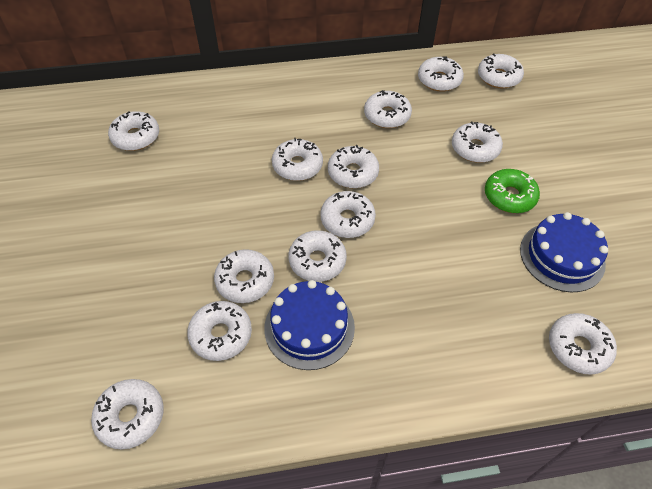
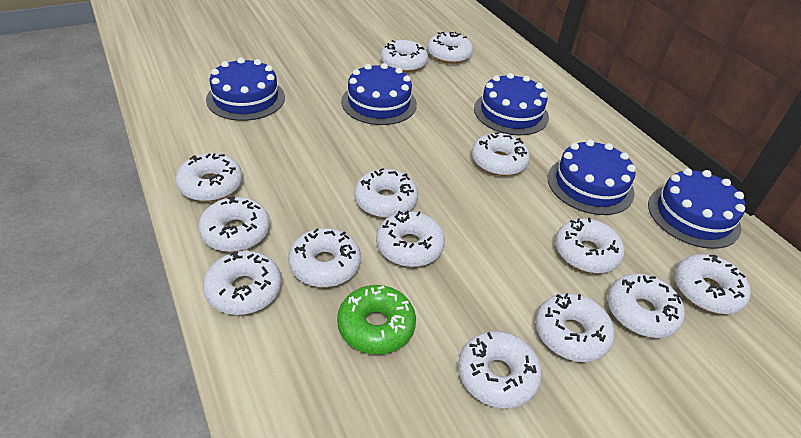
blue cake: [264,280,355,370] [520,212,608,292] = 2 -> [206,58,285,121] [341,63,417,125] [474,73,549,135] [548,139,636,215] [648,168,745,249] = 5
white donut: [91,379,164,450] [108,111,159,151] [187,301,252,361] [214,249,274,303] [272,138,323,181] [289,230,347,282] [320,191,376,238] [328,145,379,188] [364,90,412,128] [418,56,464,92] [452,121,503,163] [478,54,524,89] [549,313,617,375] = 13 -> [176,153,243,202] [198,196,270,252] [203,251,281,315] [288,228,361,287] [354,168,418,218] [376,210,445,267] [381,40,428,72] [427,32,473,64] [458,331,542,409] [472,132,530,176] [535,293,615,362] [555,218,625,274] [607,274,685,338] [675,254,751,314] = 14

